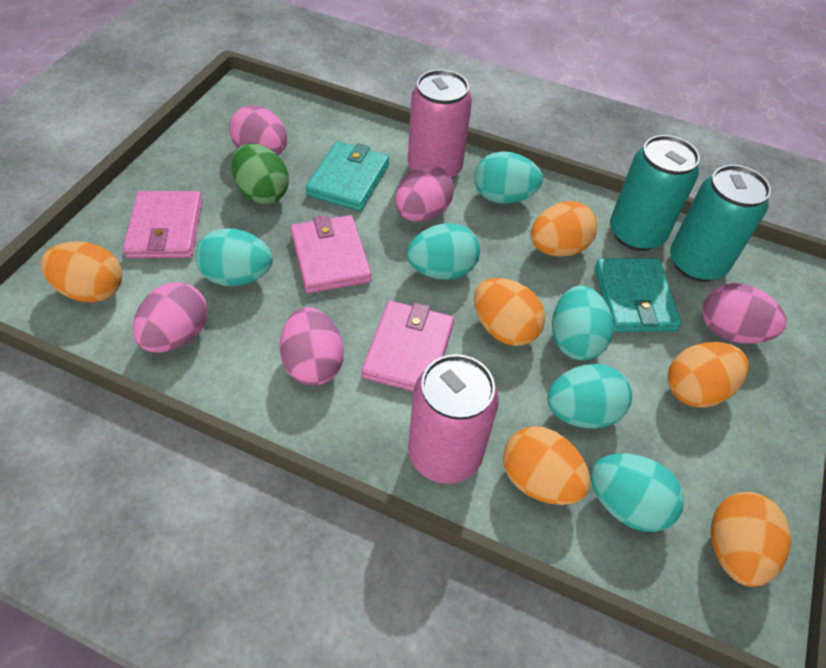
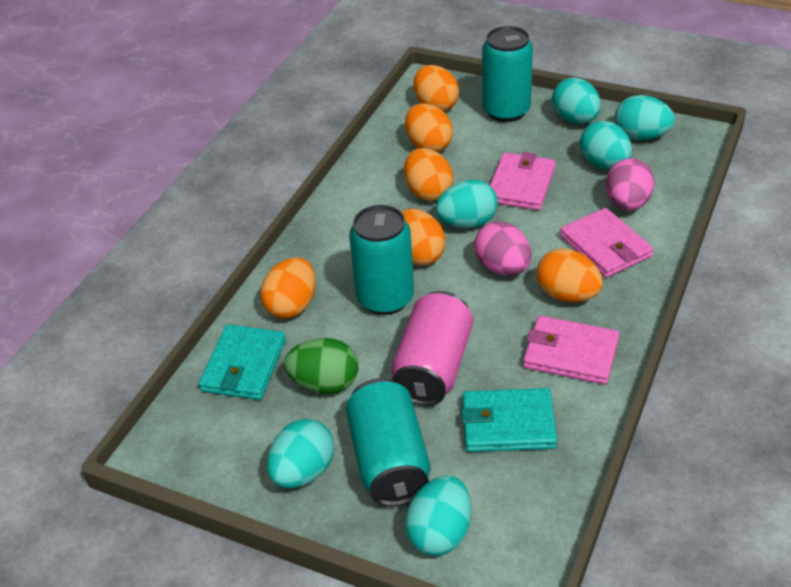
pink can: [408,69,472,179] [408,354,499,484] = 2 -> [391,291,473,406] = 1
pink egg: [133,282,208,353] [229,105,287,155] [280,307,344,386] [395,165,454,222] [702,283,787,344] = 5 -> [474,221,531,275] [606,158,654,211] = 2
turquoise can: [610,135,700,251] [670,165,771,282] = 2 -> [346,378,431,507] [349,205,414,315] [482,26,533,122] = 3

